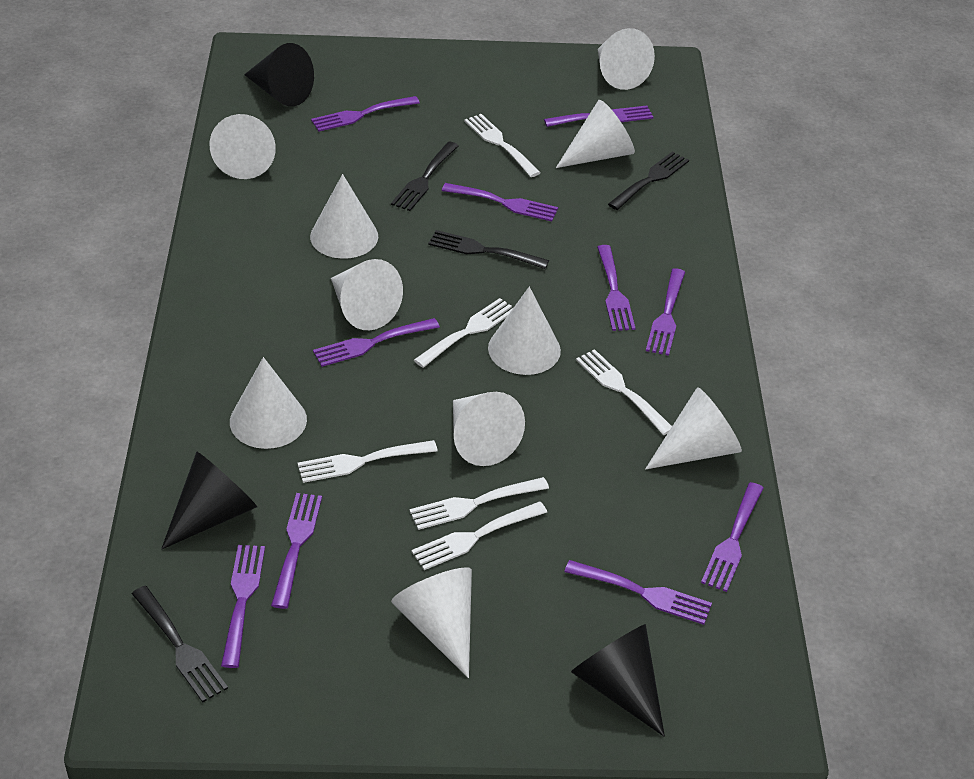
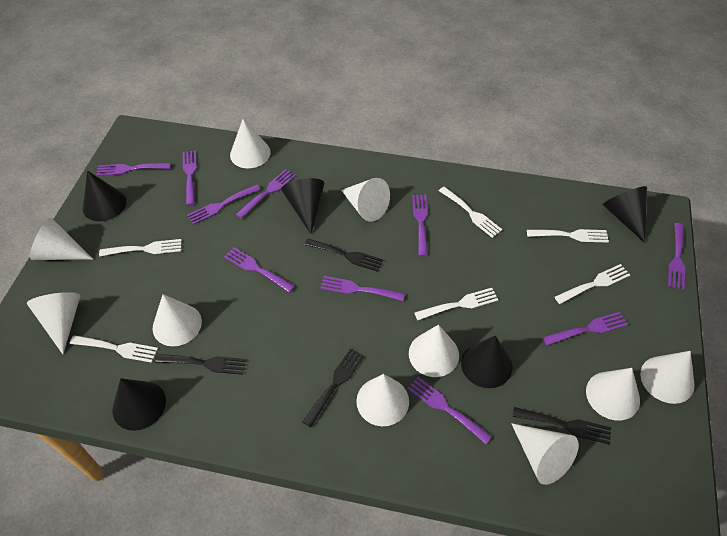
black cone: [161,452,257,549] [244,43,314,107] [571,624,665,736] = 3 -> [83,171,126,221] [112,378,166,431] [281,178,325,234] [461,336,513,388] [603,186,647,243] = 5

